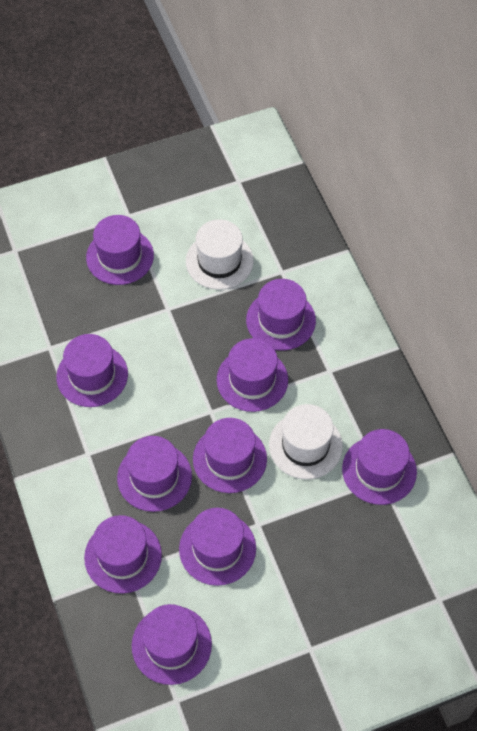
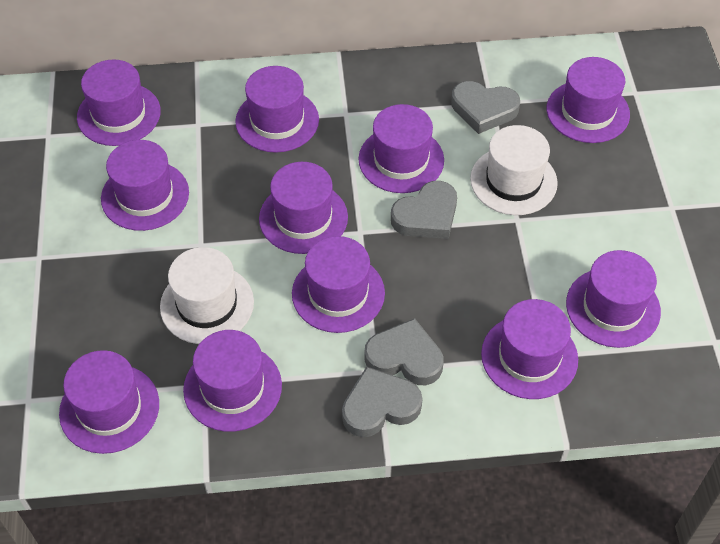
grey heart: none = 0 -> [342,366,423,437] [364,318,444,385] [391,181,457,239] [451,81,520,134] = 4
purple hat: [56,334,128,407] [84,515,162,593] [86,215,154,285] [117,436,192,512] [132,604,212,685] [179,508,256,586] [193,418,267,493] [217,338,288,412] [246,279,316,350] [342,429,417,505] = 10 -> [59,350,159,454] [77,60,161,146] [101,140,189,231] [183,330,282,432] [235,66,319,153] [259,162,348,254] [292,236,385,333] [358,104,444,193] [481,299,578,399] [547,57,630,143] [566,250,661,348] = 11

